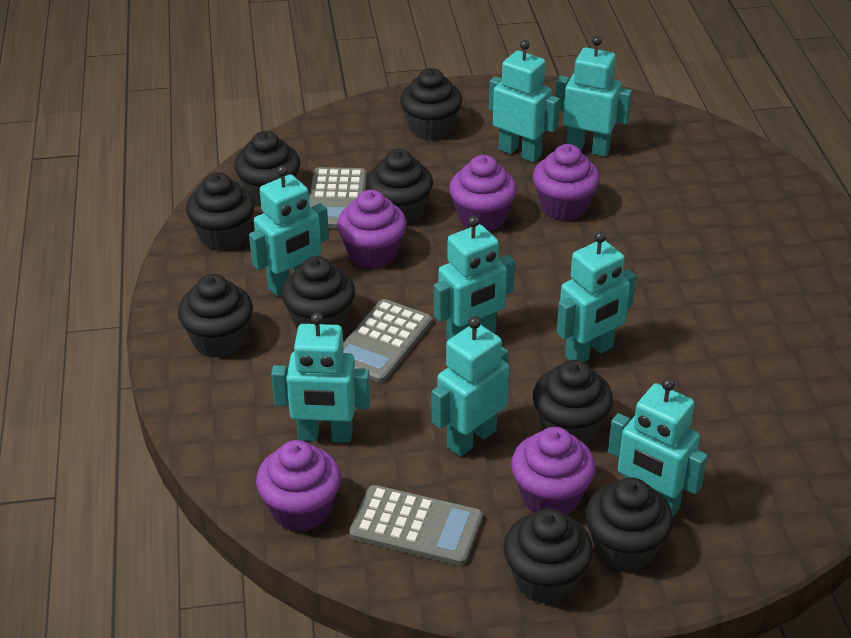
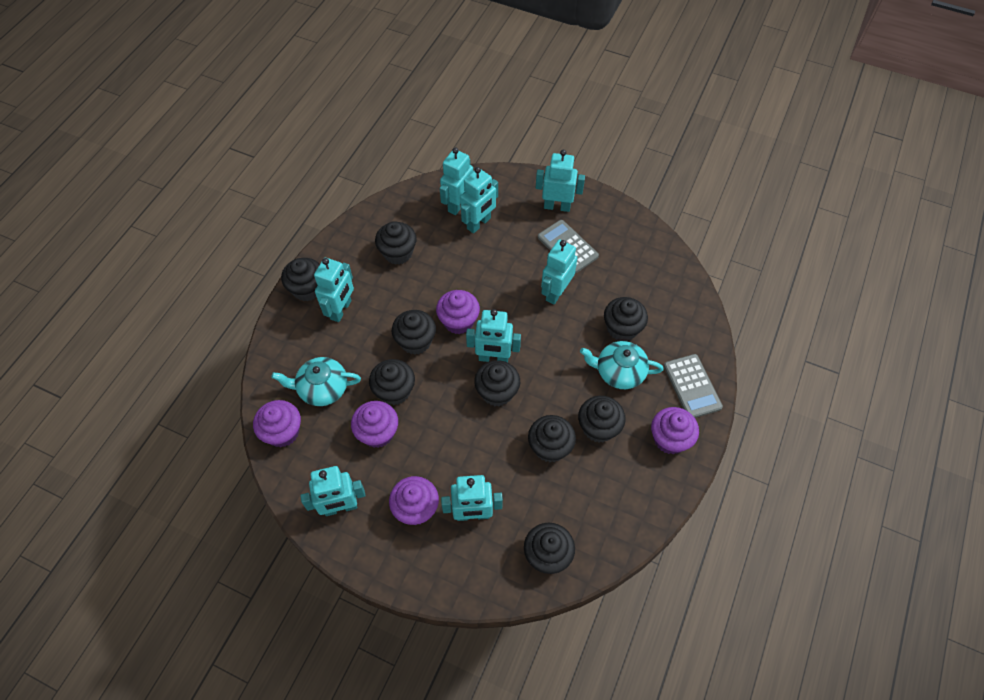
grey calculator: [309,167,367,229] [343,299,432,383] [349,485,483,566] = 3 -> [538,220,599,273] [664,354,723,418] = 2
turquoise teapot: none = 0 -> [271,357,361,406] [580,341,664,389] = 2

